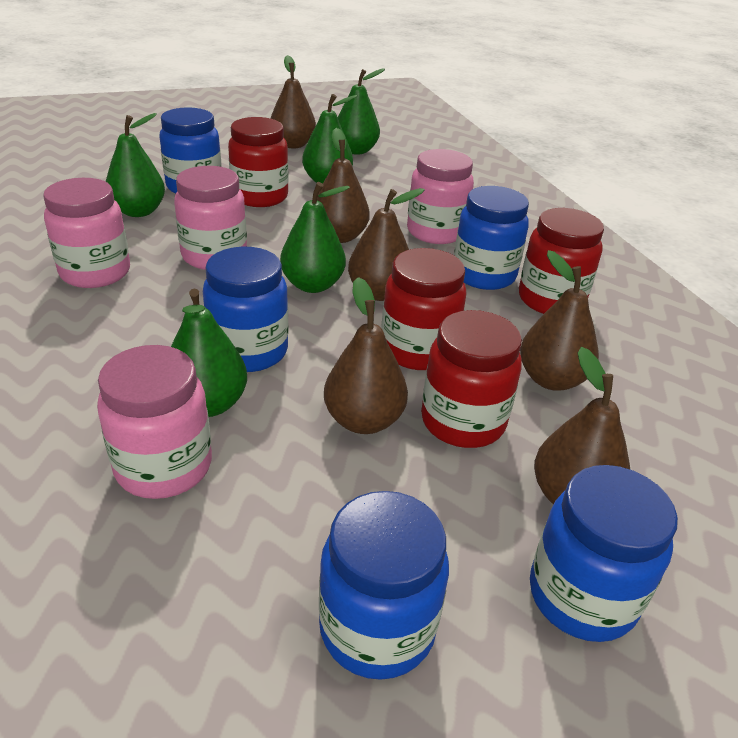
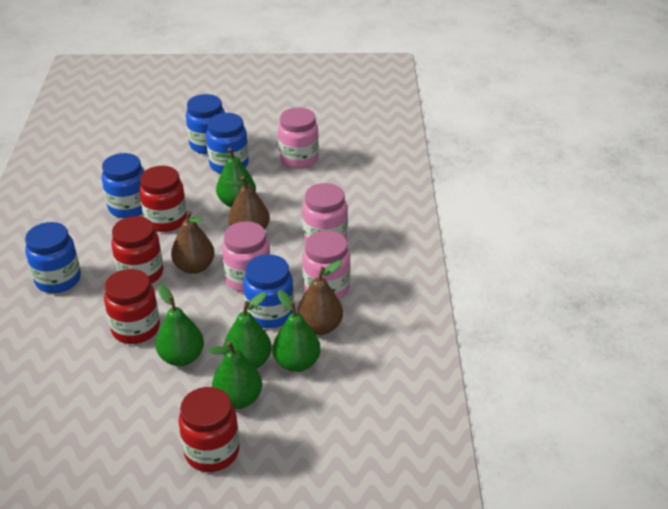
brown pear: [271,55,316,148] [317,128,370,243] [324,277,408,434] [348,188,425,301] [520,250,599,391] [534,347,630,504] = 6 -> [171,211,215,274] [226,176,270,230] [297,260,343,335] = 3

